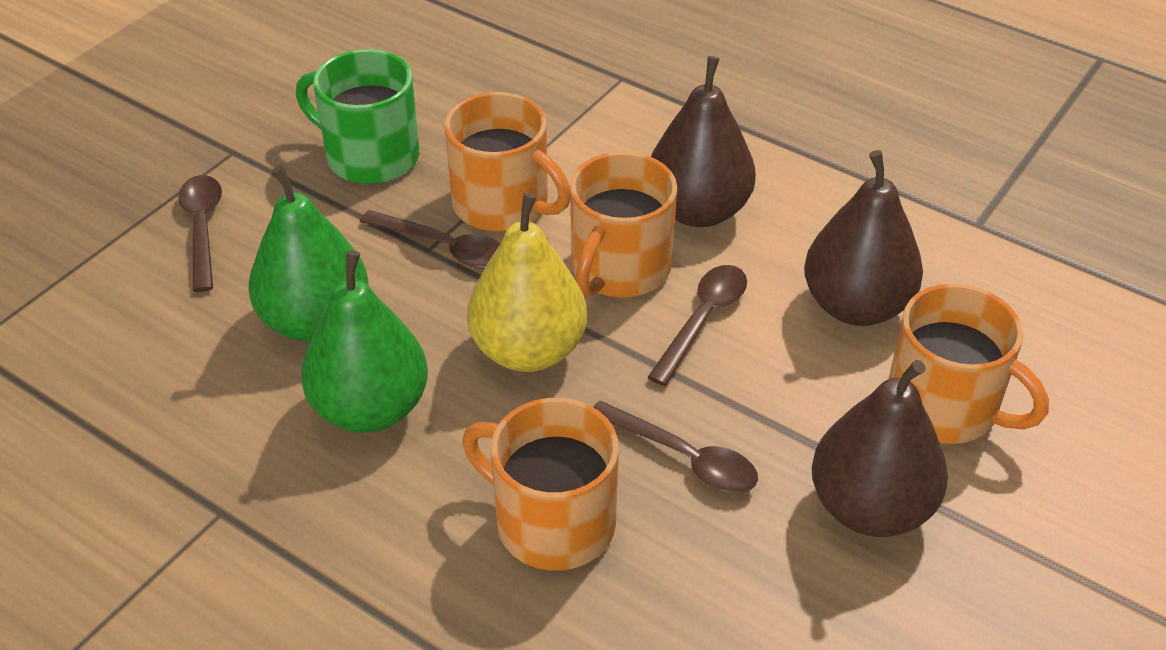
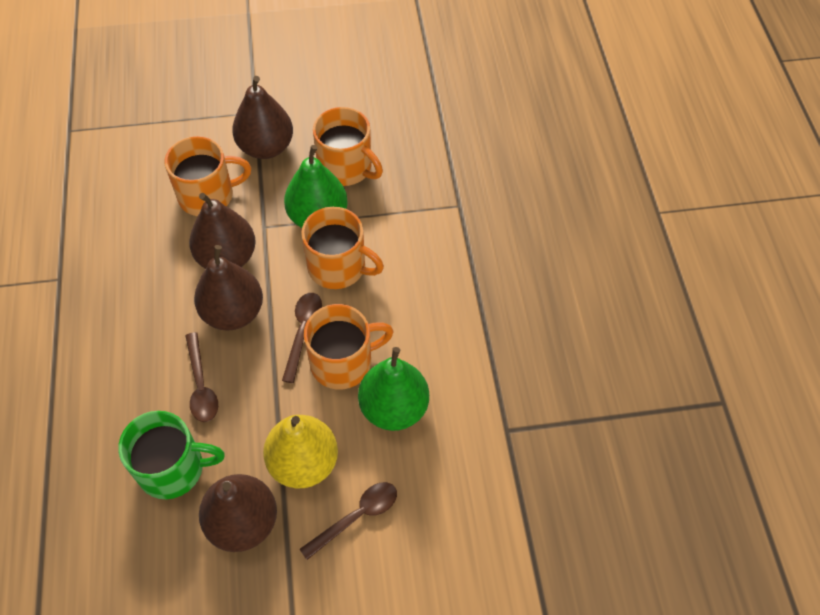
brown pear: [651,56,756,227] [804,150,923,326] [812,360,948,537] = 3 -> [189,193,256,269] [194,245,263,331] [199,474,277,552] [232,76,293,159] = 4
brown spoon: [178,175,222,292] [360,210,500,269] [593,400,758,493] [648,265,747,386] = 4 -> [185,332,218,422] [282,293,322,383] [299,482,397,560] = 3

